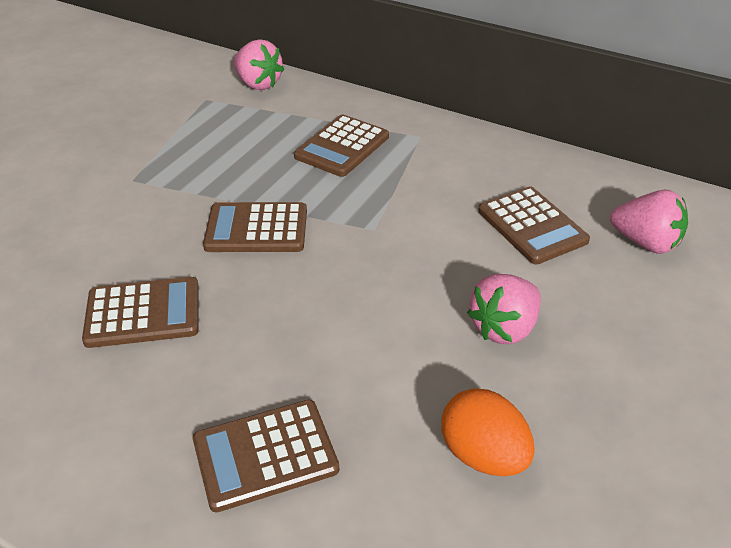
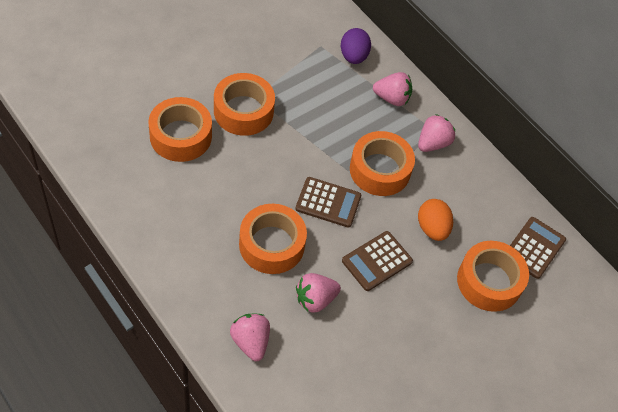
brown calculator: [82,277,199,348] [193,400,339,512] [203,202,307,252] [294,115,389,177] [478,186,590,264] = 5 -> [295,177,361,228] [342,231,413,291] [510,217,566,279] = 3
orange tape: none = 0 -> [148,97,212,162] [214,73,275,136] [239,204,307,274] [350,131,415,196] [457,241,529,312] = 5
pink strawberry: [233,39,284,90] [467,274,541,344] [610,190,688,254] = 3 -> [230,313,270,361] [296,273,341,313] [373,72,413,106] [418,114,455,152] = 4
purple egg: none = 0 -> [341,28,371,64] = 1

